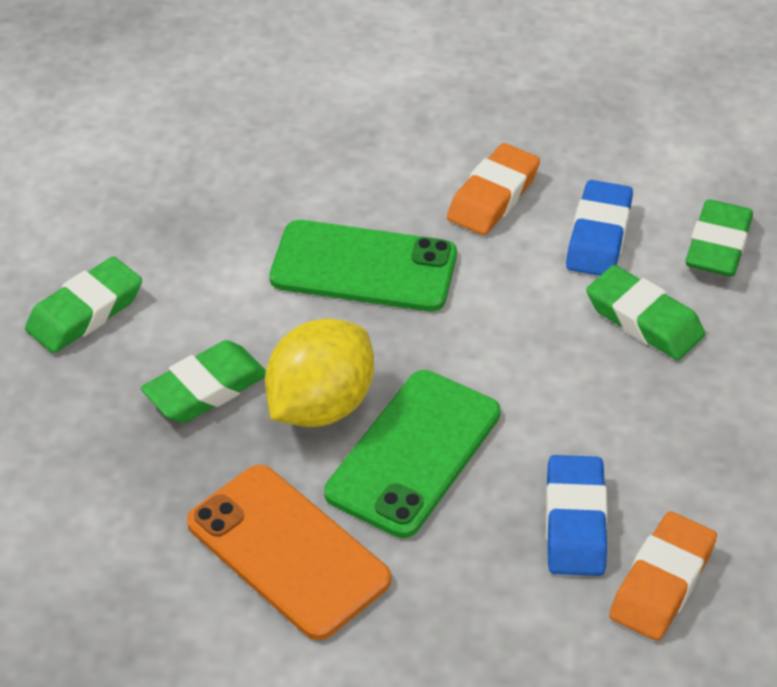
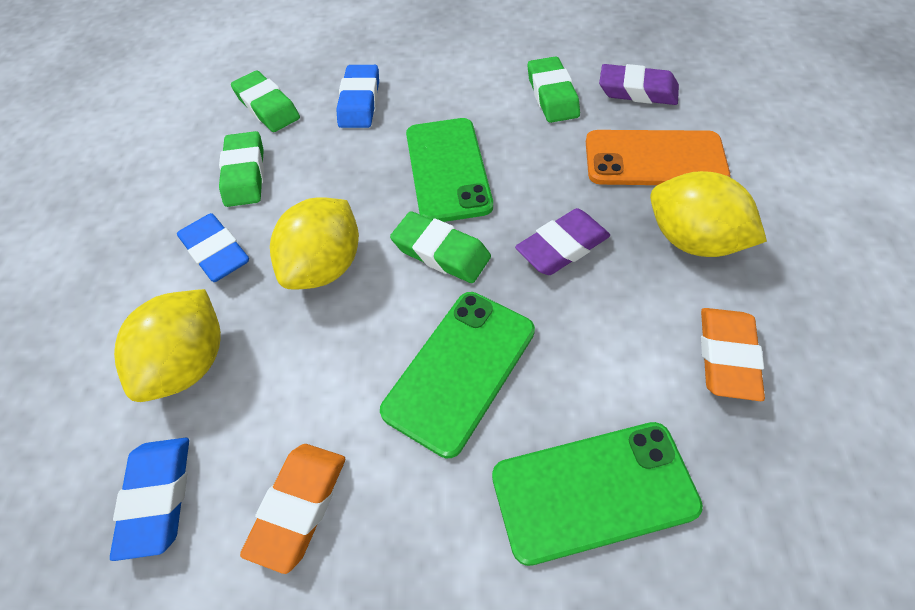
blue eraser: [546,455,608,576] [566,180,633,276] = 2 -> [110,438,189,561] [177,213,249,282] [336,65,379,128] = 3
green phone: [270,220,457,311] [324,370,501,538] = 2 -> [380,292,535,458] [406,118,493,222] [492,422,703,566] = 3
purple eraser: none = 0 -> [515,208,610,275] [599,64,679,105] = 2
yellow lemon: [265,319,374,427] = 1 -> [114,289,221,402] [270,197,359,289] [650,171,767,257] = 3

